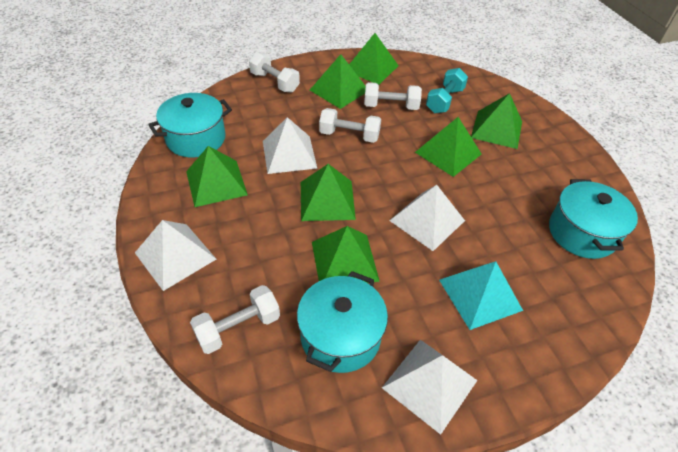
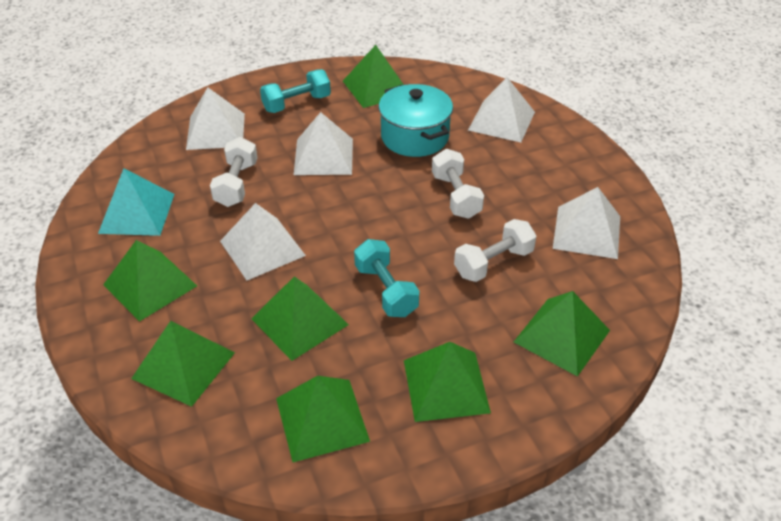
turquoise dumbbell: [426,68,468,113] = 1 -> [260,69,331,113] [354,239,419,317] = 2
turquoise pot: [148,93,232,158] [297,271,388,373] [549,179,638,259] = 3 -> [379,84,453,157] = 1
white dumbbell: [190,285,280,354] [249,52,300,93] [319,108,381,143] [364,82,422,110] = 4 -> [210,137,257,207] [432,149,484,219] [454,219,536,282] = 3
white pyramid: [135,220,216,291] [263,117,317,174] [382,340,478,435] [389,185,465,251] = 4 -> [186,87,245,150] [220,203,306,280] [294,112,353,175] [468,77,535,143] [553,187,620,259] = 5

